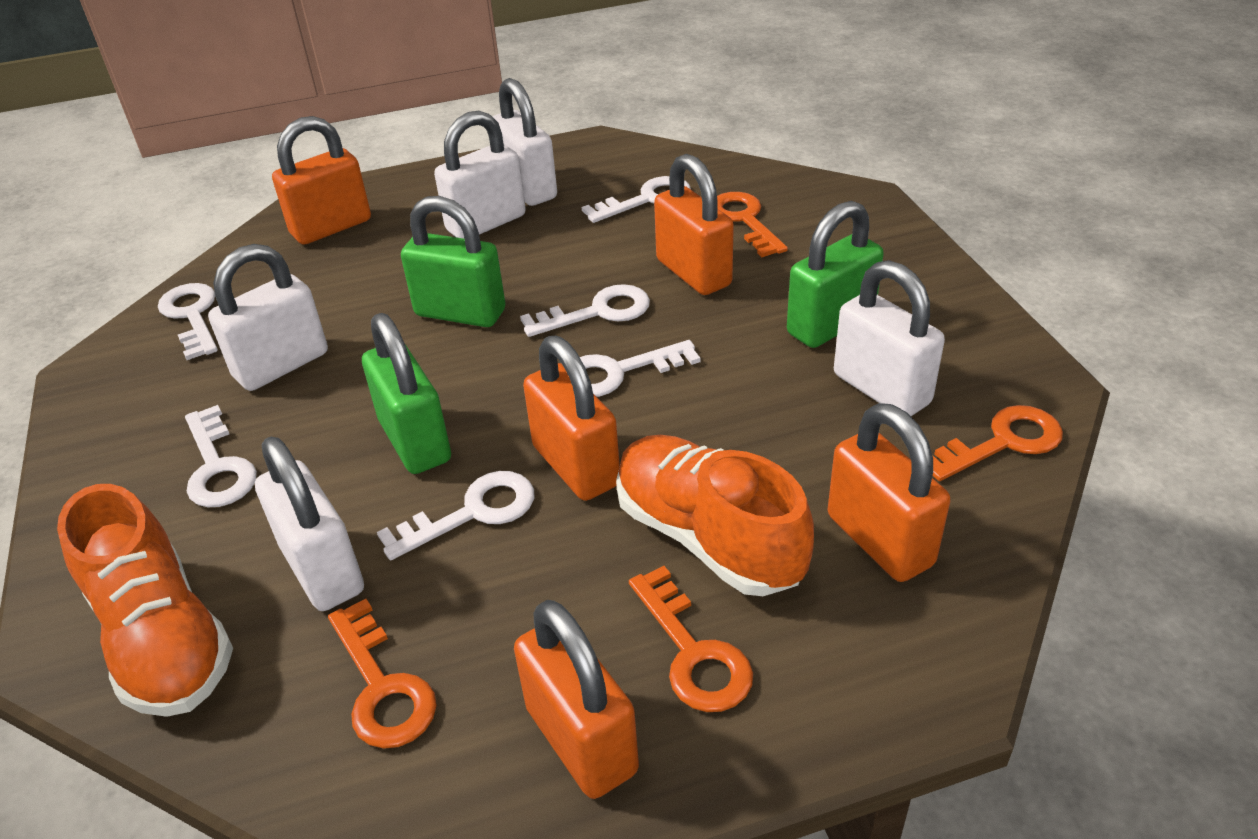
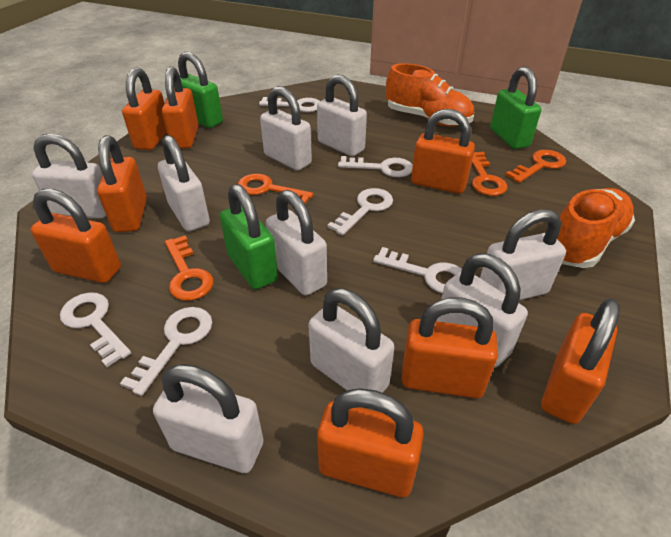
orange padlock: [272,116,371,245] [514,600,639,799] [523,336,620,501] [654,154,734,295] [828,403,950,582] = 5 -> [31,189,121,283] [97,135,147,233] [122,68,167,150] [162,66,199,149] [317,388,424,497] [401,298,498,398] [411,109,475,194] [541,298,620,424] = 8
white padlock: [208,244,328,391] [255,437,364,611] [434,111,526,238] [492,78,557,206] [834,260,945,416] = 5 -> [32,133,106,218] [153,364,264,473] [158,135,210,231] [260,86,312,171] [266,190,327,296] [308,289,394,393] [317,75,367,156] [437,253,528,368] [480,209,566,300] = 9

